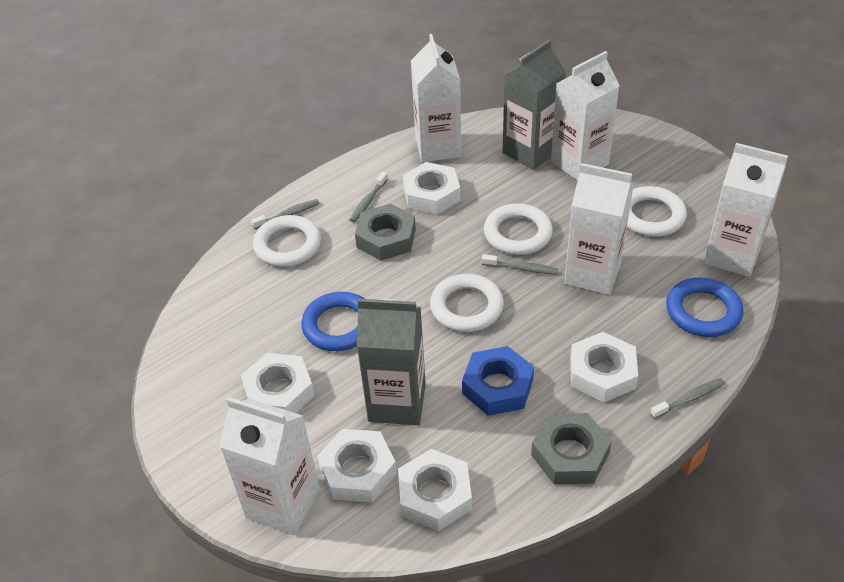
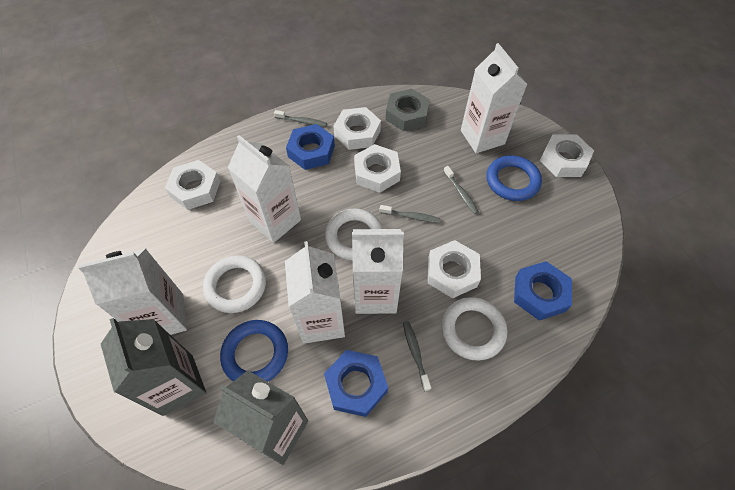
blue nut: [462,346,534,416] = 1 -> [286,124,335,170] [324,350,388,417] [514,261,572,321] = 3
grey nut: [355,204,416,261] [531,413,612,484] = 2 -> [386,88,430,131] = 1
white ring: [253,215,321,267] [430,274,504,332] [484,203,553,255] [627,186,687,237] = 4 -> [203,255,266,313] [325,208,383,260] [441,297,507,360] = 3

